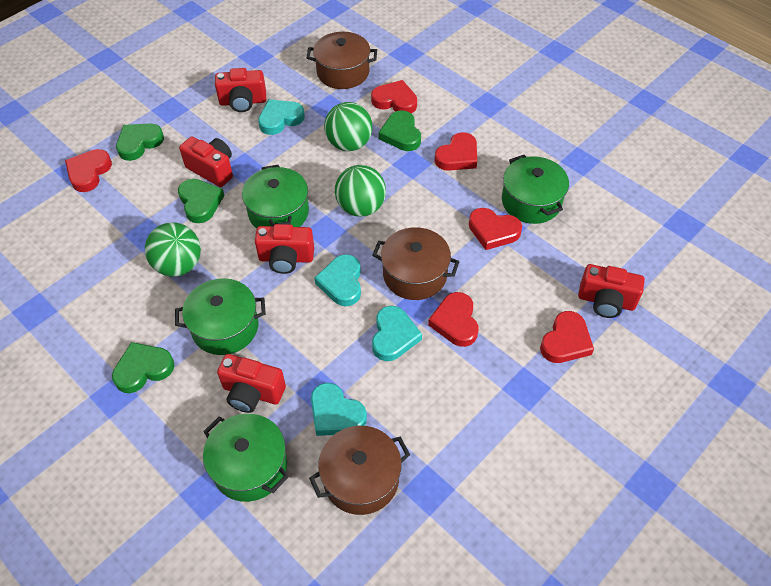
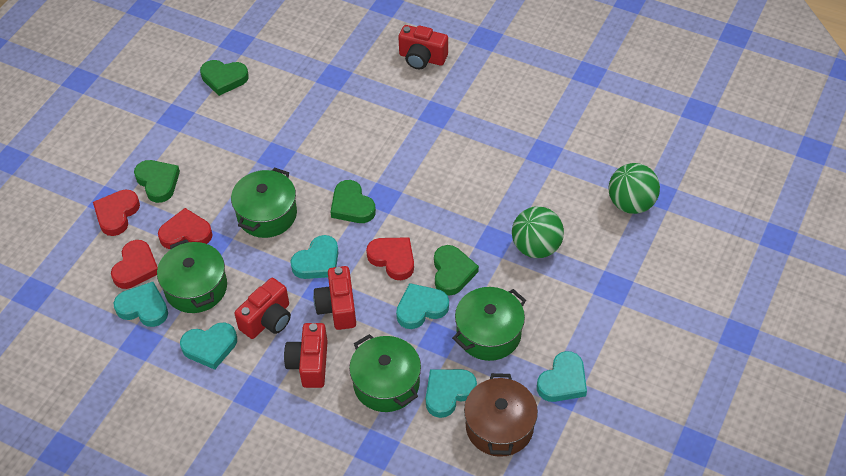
brown pot: [307,32,377,89] [309,426,410,515] [372,227,460,300] = 3 -> [464,373,538,457] = 1
green ball: [145,222,201,276] [324,102,373,151] [335,165,386,217] = 3 -> [512,206,564,258] [609,163,660,214] = 2
red camera: [179,136,233,187] [215,68,266,112] [217,354,286,413] [255,224,314,274] [578,264,645,318] = 5 -> [234,278,291,339] [284,323,328,388] [313,266,356,330] [398,25,448,69] = 4
red heart: [65,149,112,192] [371,80,417,113] [428,292,479,347] [434,132,477,171] [469,208,522,250] [540,311,594,363] = 6 -> [93,189,140,236] [111,240,158,289] [158,208,213,249] [366,237,414,280] = 4
turquoise heart: [258,99,305,135] [311,383,367,436] [315,254,361,306] [372,306,422,361] = 4 -> [113,282,168,327] [180,323,237,370] [290,235,338,279] [396,283,449,329] [426,369,477,418] [537,351,587,402] = 6

